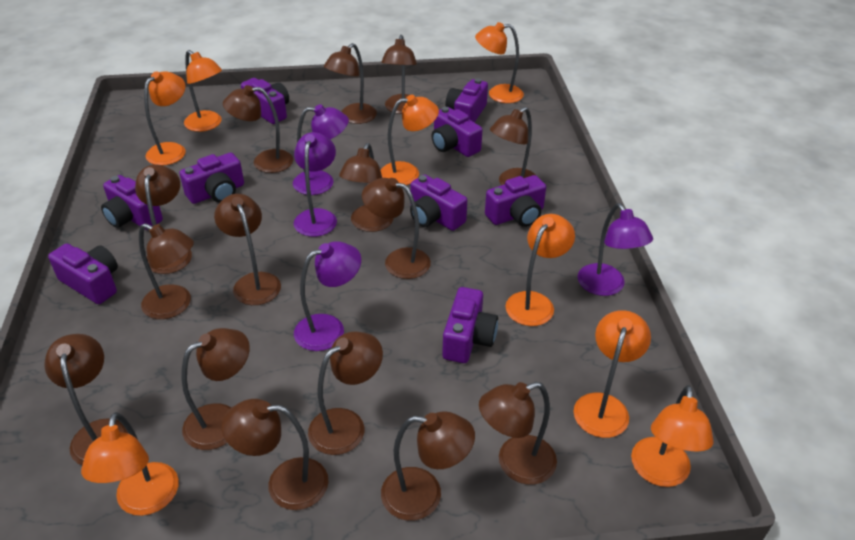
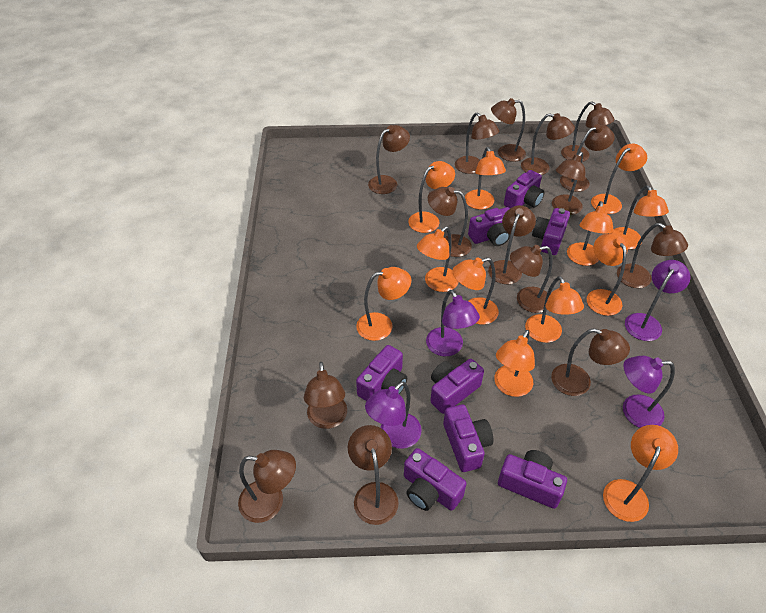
orange lamp: [81,412,179,516] [144,71,186,165] [184,50,222,132] [380,95,439,185] [475,22,524,103] [505,214,575,326] [573,310,651,438] [631,385,714,487] = 8 -> [356,267,411,341] [408,161,455,233] [417,226,459,292] [452,257,499,325] [465,147,506,210] [494,330,535,397] [525,276,584,343] [567,201,614,266] [587,233,628,316] [591,144,647,214] [603,425,678,522] [612,185,669,249] = 12
purple camera: [48,243,118,304] [101,175,163,230] [179,153,244,204] [241,78,289,124] [410,174,467,231] [432,107,482,157] [442,287,498,363] [445,78,488,123] [485,175,546,227] = 9 -> [356,345,407,401] [404,448,467,511] [430,359,484,414] [443,404,493,472] [468,207,510,246] [498,450,567,509] [504,170,544,208] [532,208,570,255] = 8

